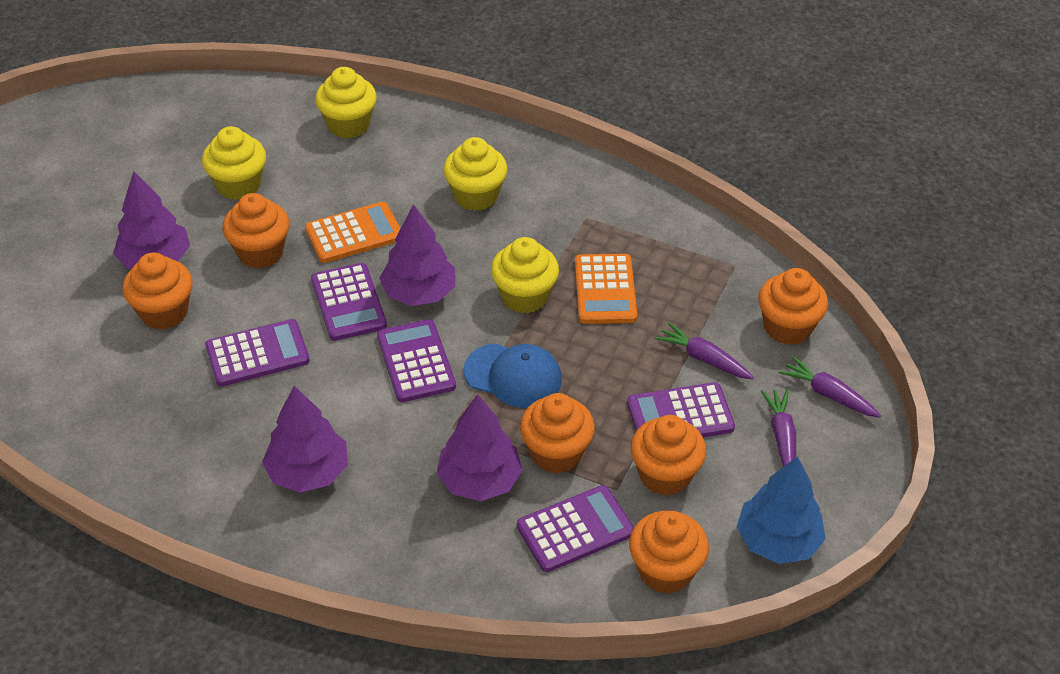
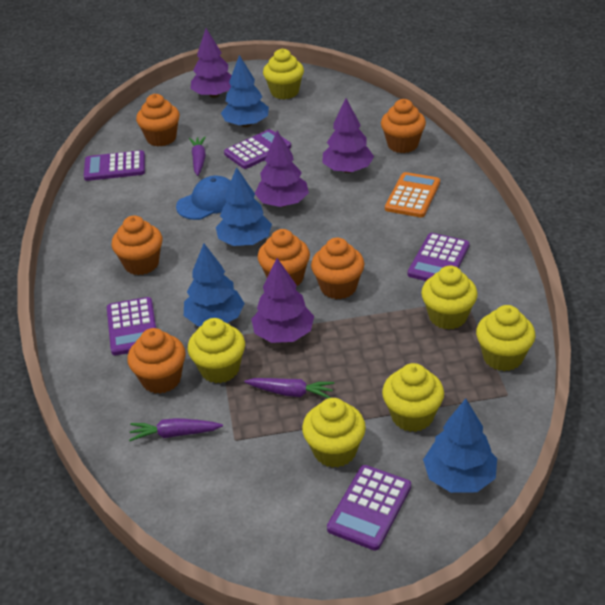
blue tree: [737,456,826,564] = 1 -> [184,244,245,326] [216,167,272,246] [221,55,269,127] [423,399,497,493] = 4
orange calculator: [305,202,401,263] [575,254,637,324] = 2 -> [385,172,440,218] = 1
yellow cupcake: [202,126,266,200] [315,67,377,139] [443,137,507,211] [491,237,559,313] = 4 -> [188,318,245,383] [263,49,304,99] [302,398,366,468] [382,363,444,432] [421,266,478,330] [476,305,535,371] = 6

